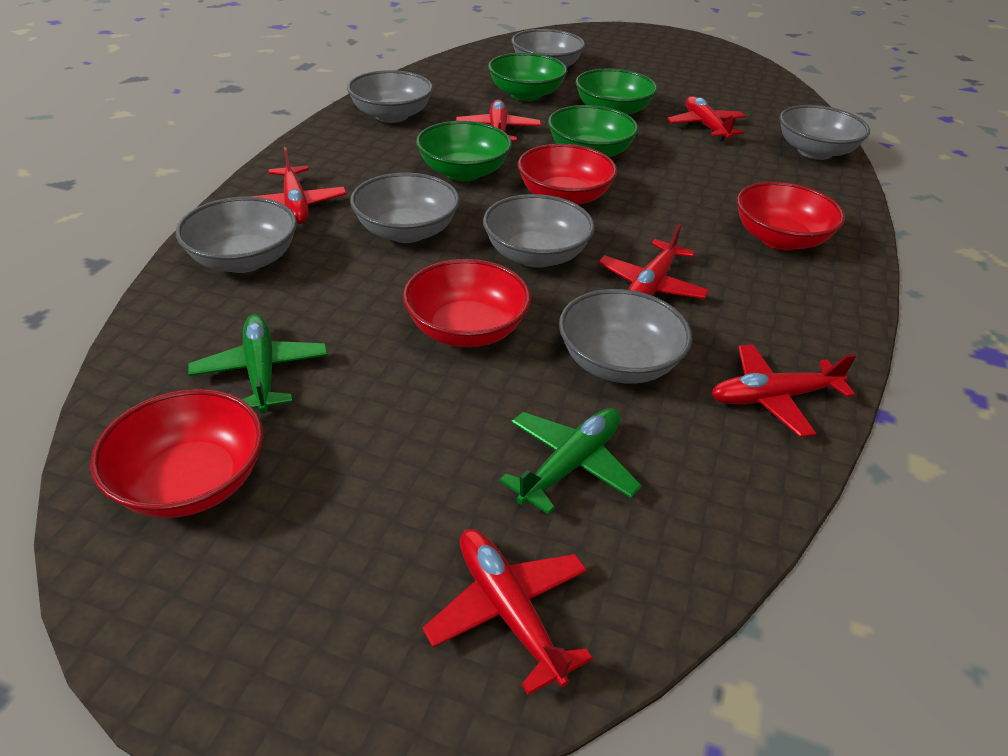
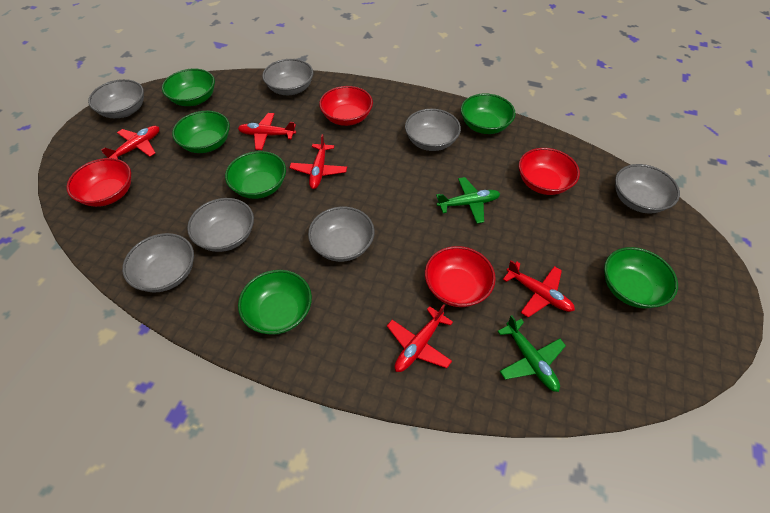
green bowl: [416,121,512,181] [488,53,567,101] [548,105,638,157] [575,68,657,115] = 4 -> [162,68,215,106] [172,111,230,153] [225,151,286,199] [238,270,312,335] [461,93,516,134] [604,247,678,308] = 6
red plane: [250,147,347,224] [422,529,593,695] [456,99,541,141] [598,224,709,299] [667,96,746,141] [712,344,856,437] = 6 -> [101,126,159,160] [238,113,296,150] [289,134,347,189] [387,304,453,372] [503,261,575,318] = 5

